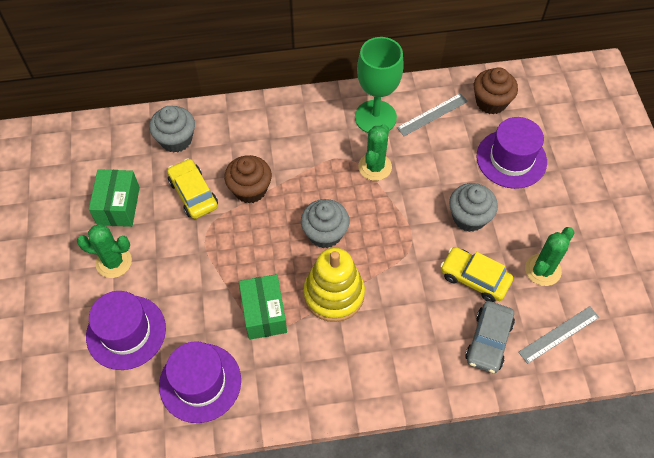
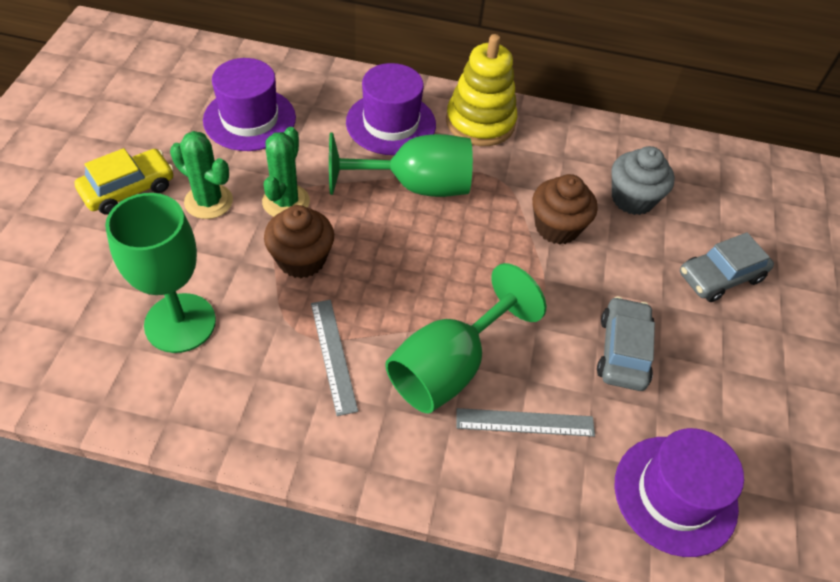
green box: [89,169,140,227] [239,274,287,340] = 2 -> none = 0
green cactus: [77,224,132,278] [358,125,392,181] [525,227,575,286] = 3 -> [170,131,233,219] [262,127,310,217] = 2
green goblet: [355,37,404,133] = 1 -> [105,193,216,353] [329,132,473,197] [385,263,546,414] = 3
grey car: [465,301,515,373] = 1 -> [597,296,655,391] [680,232,774,302] = 2
grey cupcake: [149,106,195,153] [301,199,350,248] [449,183,498,232] = 3 -> [611,146,675,215] = 1
yellow car: [167,158,218,219] [440,247,513,302] = 2 -> [75,148,174,215] = 1

